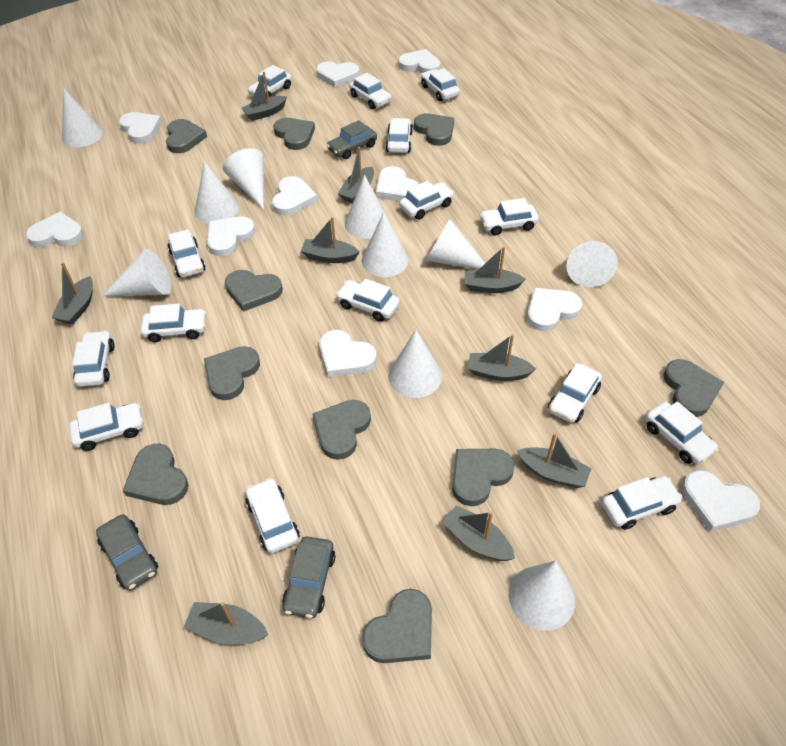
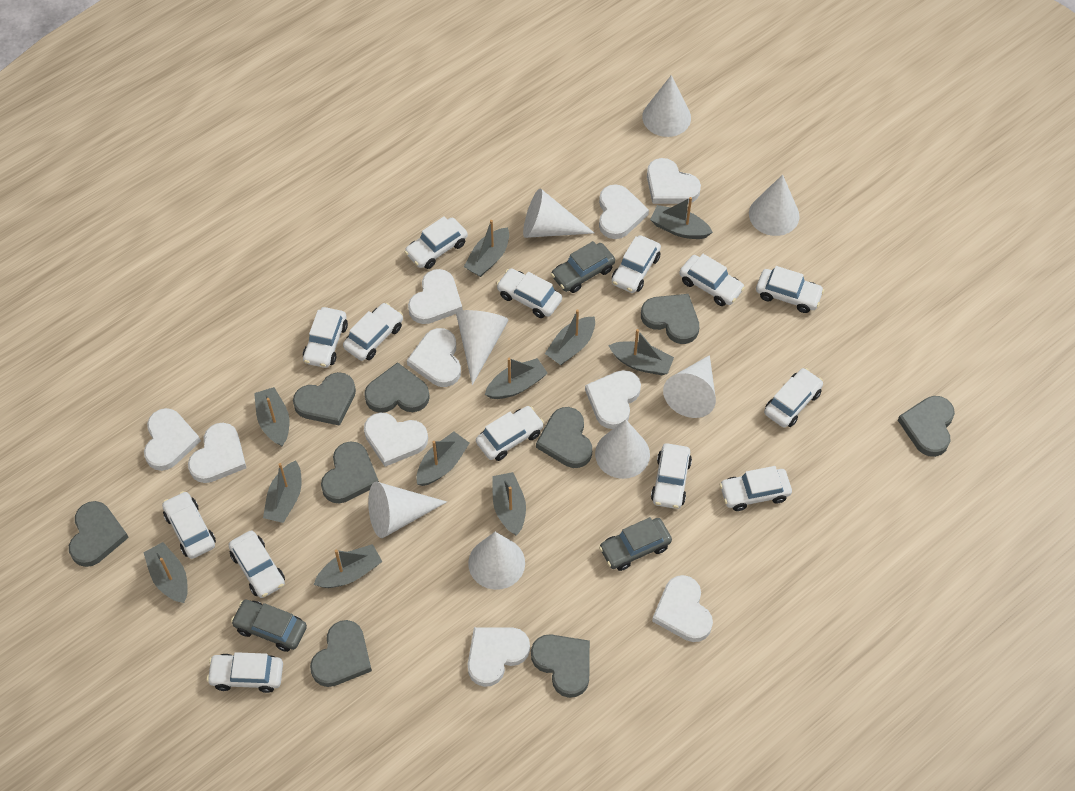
grey boat: [51,262,93,324] [184,602,268,645] [241,72,287,121] [301,217,360,263] [338,147,374,204] [442,505,515,561] [465,246,525,293] [468,334,536,381] [517,433,592,488] = 9 -> [143,542,188,603] [254,387,289,447] [263,460,302,523] [314,544,382,588] [416,432,469,486] [464,220,509,277] [485,358,548,399] [492,472,526,536] [545,309,595,365] [608,329,674,375] [650,197,713,239] = 11
grey heart: [123,444,189,505] [166,119,207,153] [204,346,260,400] [225,270,283,312] [273,118,315,150] [312,400,371,460] [362,589,432,663] [414,113,454,146] [452,449,515,506] [663,359,724,417] = 10 -> [69,501,129,567] [293,372,356,426] [310,620,372,687] [321,441,379,504] [364,362,430,413] [531,634,590,698] [536,407,592,468] [641,294,699,344] [898,396,955,457] = 9
white car: [69,403,144,451] [72,330,115,387] [141,304,206,342] [168,229,206,277] [246,478,299,553] [248,65,292,97] [336,279,400,322] [349,73,392,109] [386,118,413,153] [399,181,455,220] [421,68,460,101] [479,198,539,235] [548,363,602,423] [601,476,683,530] [645,401,719,465] = 15 -> [162,491,216,559] [207,652,283,693] [229,530,285,598] [303,307,348,368] [343,303,403,361] [405,216,468,269] [476,406,544,461] [496,268,562,318] [612,235,661,293] [651,443,692,509] [679,254,745,306] [720,466,792,511] [756,266,824,313] [764,368,823,428] = 14
white cone: [62,88,103,147] [102,249,171,296] [195,161,239,224] [223,148,264,210] [345,175,389,239] [362,212,409,277] [388,330,442,398] [425,219,485,269] [509,561,575,631] [567,241,618,287] = 10 -> [368,482,447,538] [456,310,509,385] [468,532,525,590] [523,188,594,238] [595,420,650,479] [642,75,691,137] [663,355,716,418] [749,175,799,236] = 8

